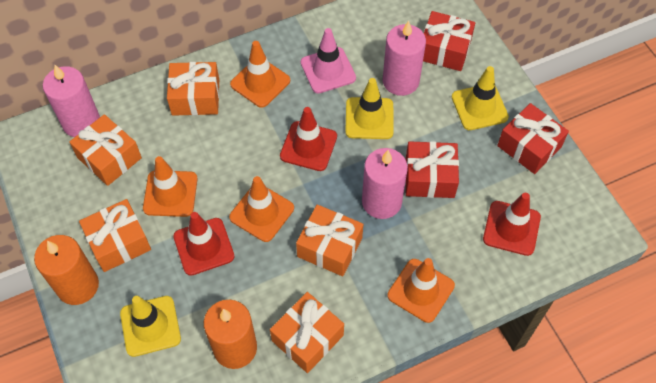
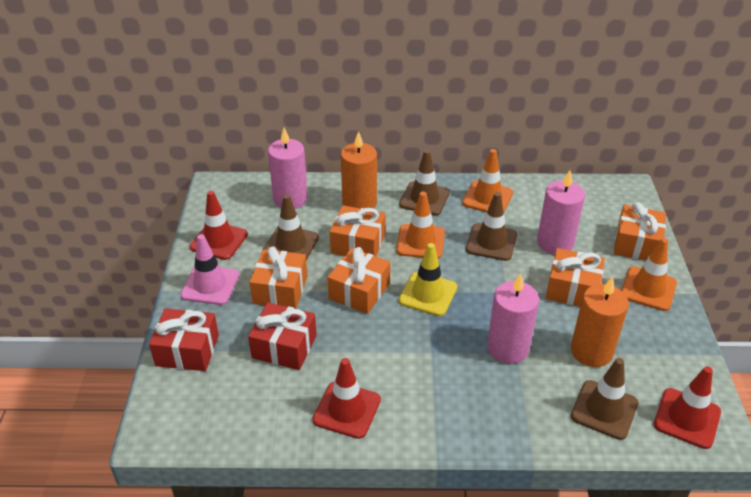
brown traffic cone: none = 0 -> [263,194,319,260] [399,150,450,215] [466,192,517,261] [571,358,638,440] = 4
orange traffic cone: [143,156,198,217] [229,176,294,242] [230,41,290,108] [387,258,455,323] = 4 -> [396,192,445,259] [462,149,513,212] [621,238,677,311] = 3
red gift: [406,141,459,198] [423,11,475,71] [497,103,569,174] = 3 -> [149,308,219,371] [248,303,317,370] = 2
yellow traffic cone: [120,296,181,357] [345,78,394,139] [452,66,509,130] = 3 -> [398,243,457,316] = 1

